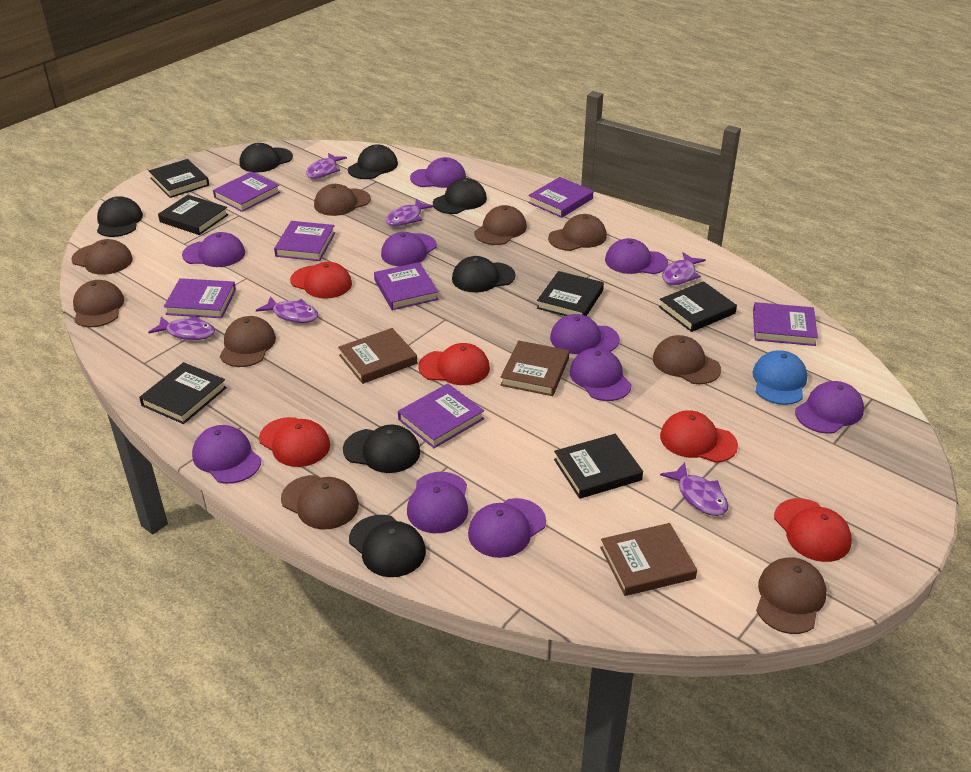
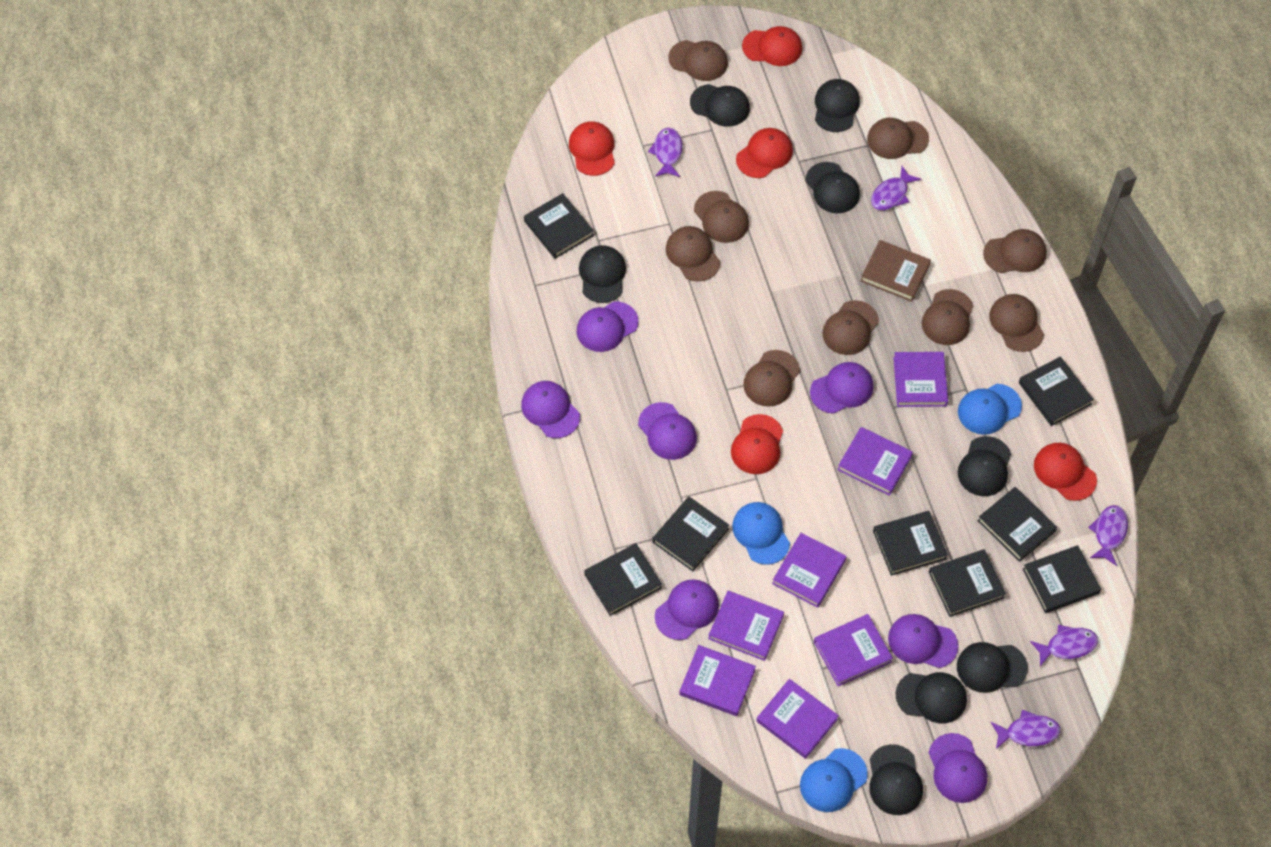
black book: [139,362,227,424] [149,159,209,198] [158,195,228,235] [537,271,604,316] [554,434,643,499] [659,281,737,332] = 6 -> [524,193,594,259] [584,543,662,616] [652,497,729,571] [873,511,948,576] [929,549,1006,617] [978,487,1057,562] [1019,356,1094,426] [1023,545,1101,613] = 8
black cap: [97,196,143,237] [240,143,293,172] [343,424,420,473] [348,144,398,179] [349,515,426,577] [433,178,487,214] [452,256,516,293] = 7 -> [579,245,626,303] [690,84,750,127] [805,162,860,213] [815,79,860,132] [869,744,923,815] [896,672,967,723] [957,642,1028,693] [958,436,1011,496] = 8
blue cap: [752,350,807,405] = 1 -> [732,502,790,565] [800,748,868,812] [958,384,1022,435] = 3
brown book: [338,328,417,384] [501,340,569,396] [600,523,697,596] = 3 -> [861,240,931,302] = 1
purple cap: [182,232,245,267] [192,425,261,484] [381,232,437,267] [407,472,468,533] [410,157,466,188] [468,498,546,558] [550,314,620,354] [570,348,632,401] [605,238,668,274] [795,381,864,434] = 10 -> [521,381,580,438] [577,301,639,352] [638,402,697,460] [655,579,719,640] [810,362,874,414] [888,614,958,668] [928,733,987,803] = 7
purple fish: [148,316,215,340] [256,296,318,323] [306,153,347,179] [386,198,434,226] [660,462,728,516] [662,252,706,285] = 6 -> [648,128,683,177] [871,166,921,210] [991,710,1060,749] [1030,625,1098,666] [1088,505,1128,566] = 5

